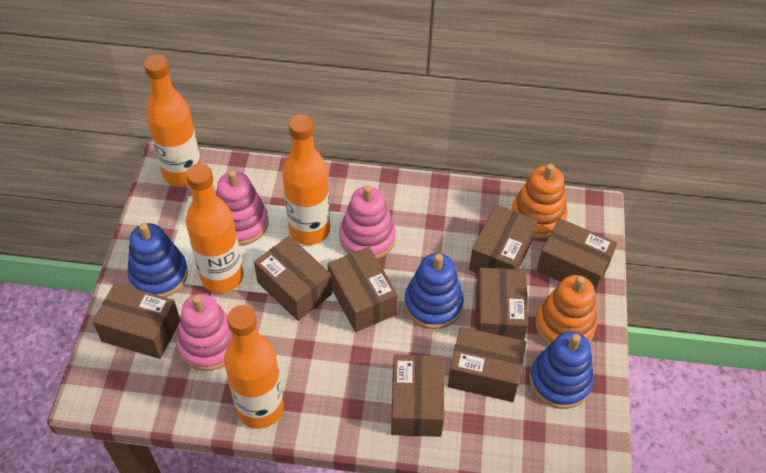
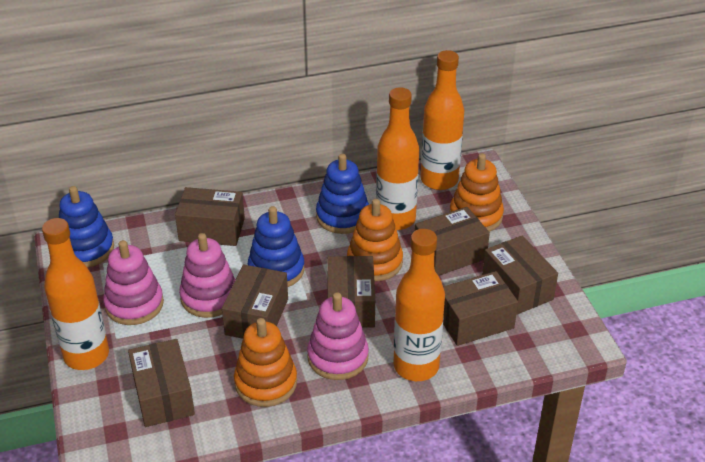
brown box: [92,283,180,359] [254,236,332,321] [328,247,398,332] [391,355,444,437] [448,327,526,402] [469,204,537,273] [476,268,528,340] [536,218,617,293] = 8 -> [128,339,195,427] [175,187,245,246] [222,264,288,339] [327,256,375,328] [415,207,490,276] [443,271,518,346] [482,236,558,315] = 7
orange stacking toy: [511,164,567,239] [536,275,597,345] = 2 -> [234,318,297,407] [347,199,403,281] [450,153,504,232] = 3

